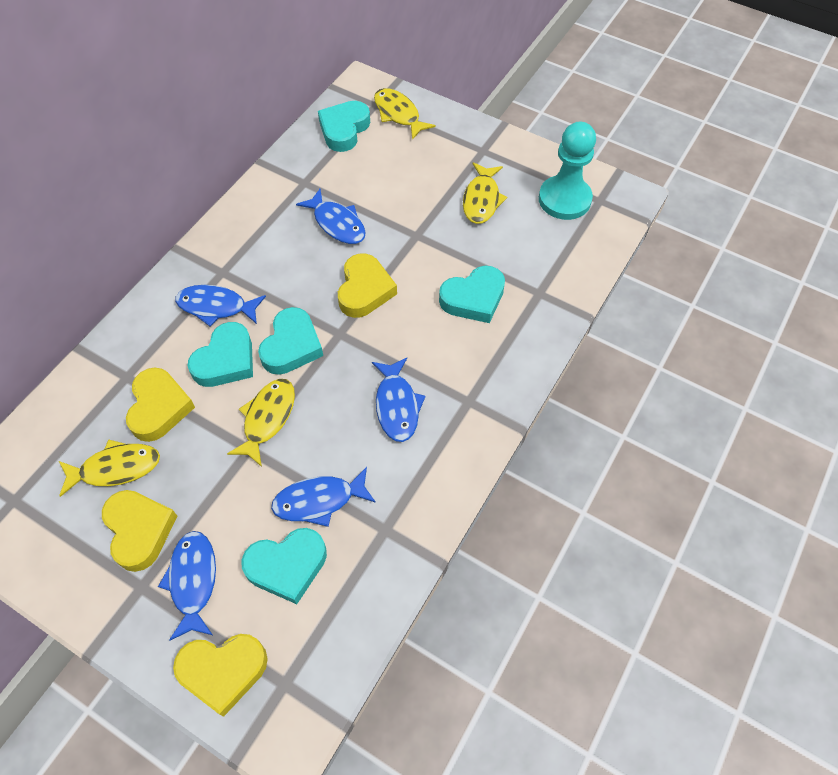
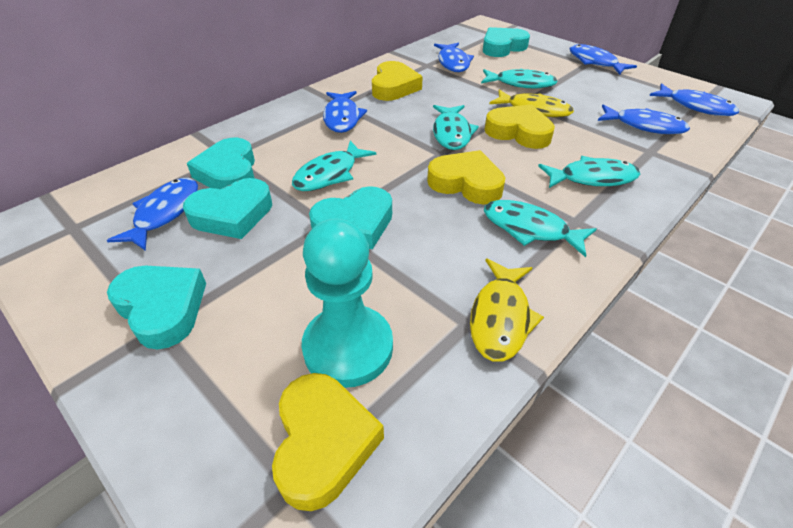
blue fish: [158,531,216,641] [175,285,266,327] [271,467,376,527] [296,189,366,244] [372,358,426,442] = 5 -> [107,178,198,251] [323,91,367,133] [434,43,474,72] [570,44,637,75] [598,104,690,134] [649,83,739,116] = 6
turquoise fish: none = 0 -> [292,141,376,191] [433,105,479,150] [481,68,558,88] [484,200,596,257] [538,156,640,188] = 5
yellow fish: [59,439,160,497] [227,379,295,467] [374,88,436,140] [463,162,508,224] = 4 -> [470,259,544,362] [489,89,574,117] = 2

